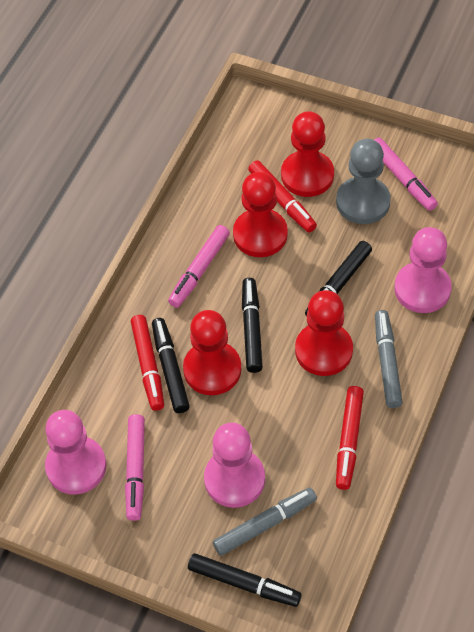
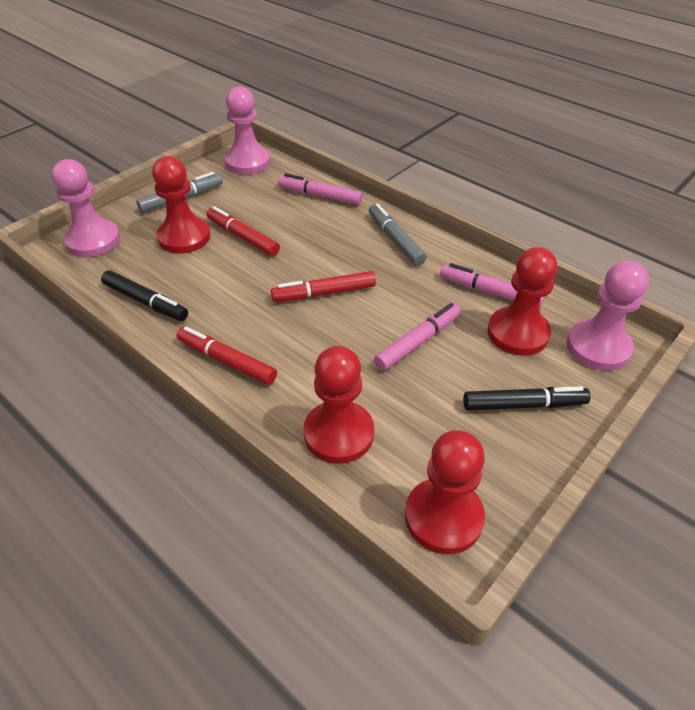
black marker: [152,318,190,413] [188,553,302,607] [242,278,263,373] [305,241,372,316] = 4 -> [101,270,188,321] [463,386,591,411] = 2
grey pawn: [336,139,391,224] = 1 -> none = 0

